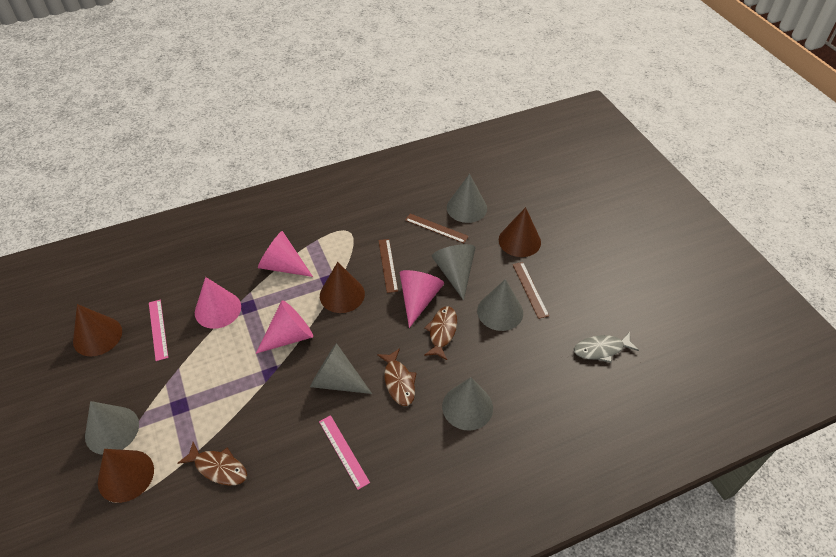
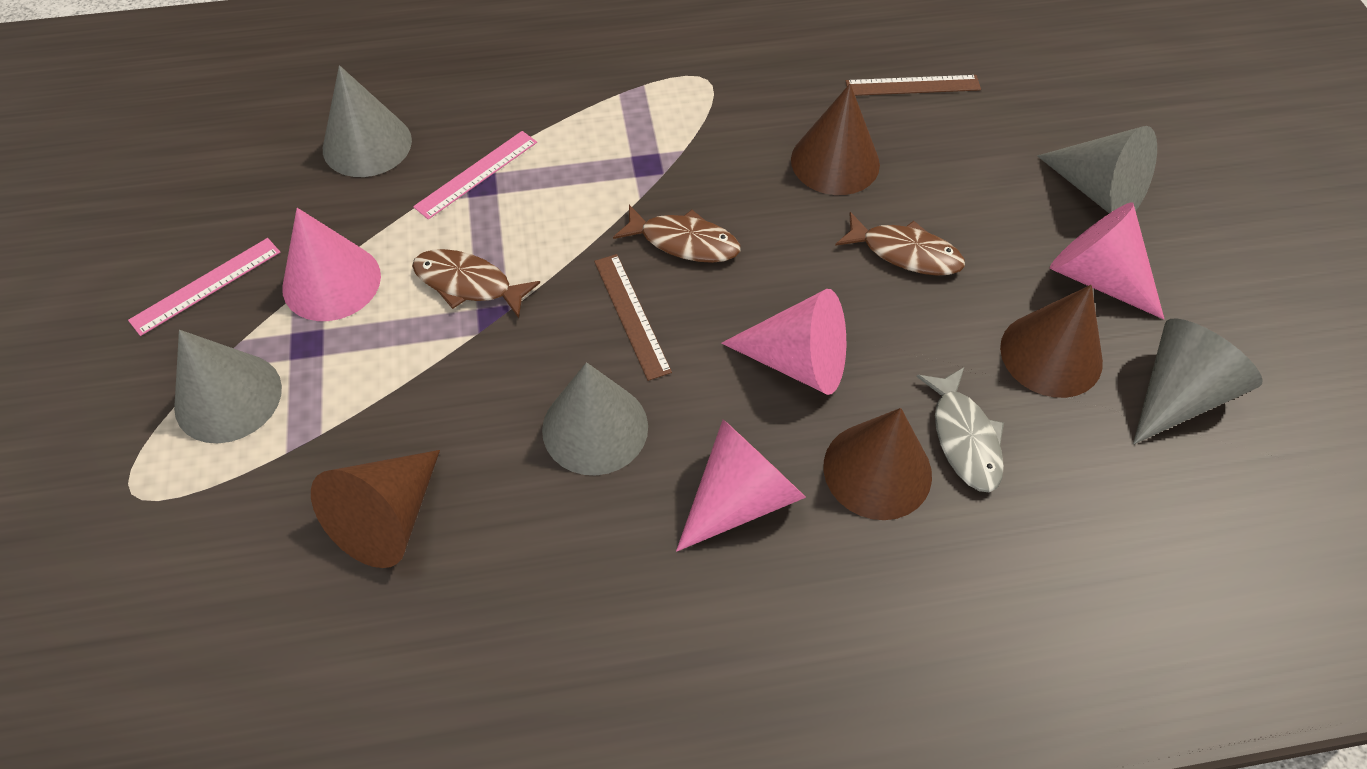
brown ruler: [378,239,398,293] [405,214,469,243] [513,262,549,319] = 3 -> [594,254,672,381] [846,75,981,96] = 2
grey cone: [85,401,139,455] [310,343,372,394] [432,244,475,300] [442,377,493,431] [447,174,487,223] [477,279,523,331] = 6 -> [174,330,282,443] [323,65,412,177] [542,362,648,476] [1037,126,1157,213] [1133,319,1263,444] = 5

